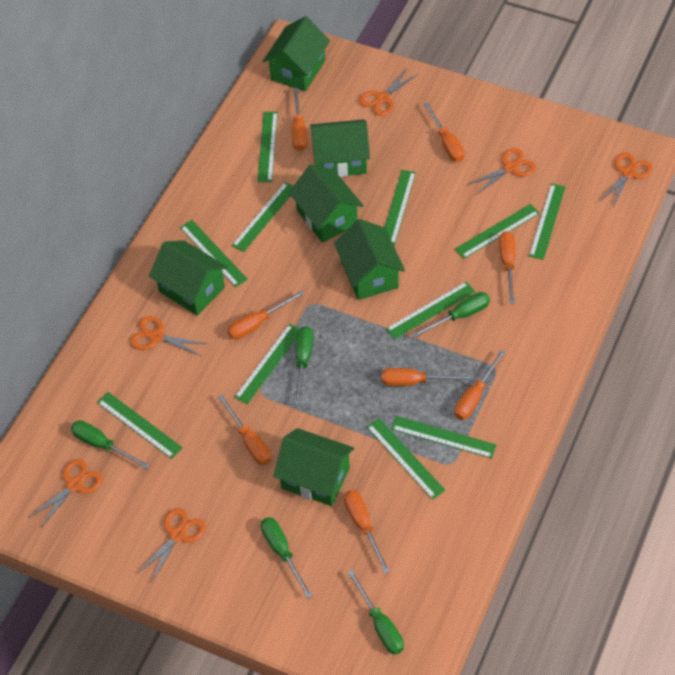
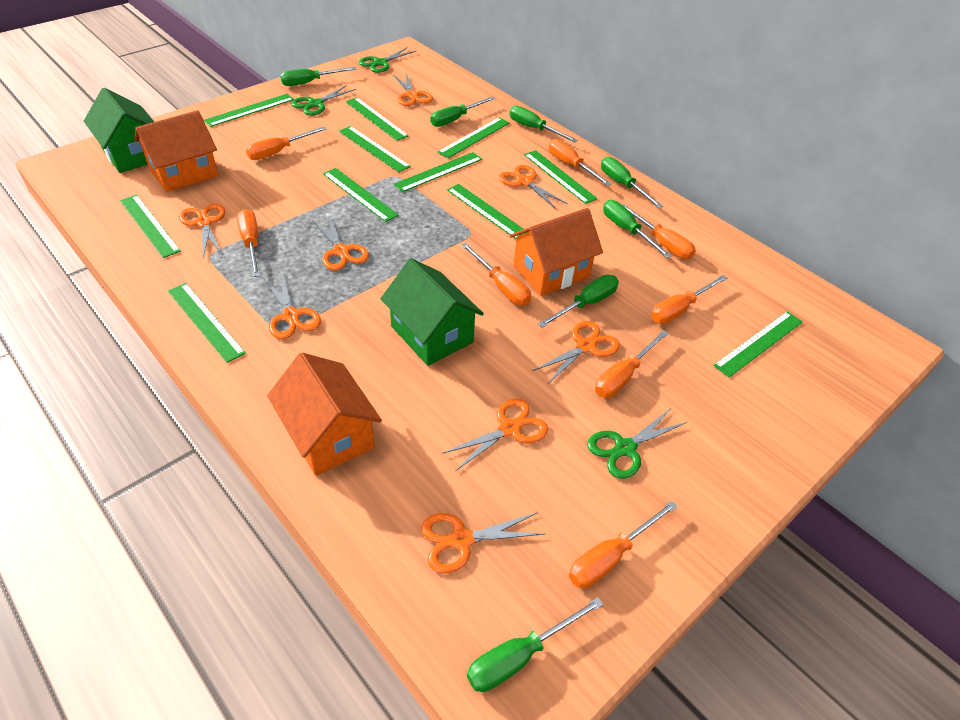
green house: [149,240,228,316] [263,16,330,91] [273,428,354,506] [289,164,364,243] [310,119,370,177] [334,219,405,300] = 6 -> [84,87,154,173] [381,258,484,366] = 2
green scissors: none = 0 -> [291,85,356,116] [359,47,416,73] [587,408,687,479] = 3
green screwdriver: [71,420,149,469] [261,517,313,599] [294,326,314,405] [347,570,404,655] [412,292,490,338] = 5 -> [280,67,356,86] [430,96,495,127] [467,597,603,692] [509,106,578,142] [538,275,619,328] [601,157,663,208] [603,200,671,258] = 7
orange house: none = 0 -> [135,110,219,192] [267,353,382,476] [509,208,603,296] = 3
orange scissors: [29,459,103,528] [130,316,208,356] [137,508,206,583] [359,69,418,116] [467,148,536,195] [599,153,652,207] = 6 -> [179,203,225,258] [264,273,321,339] [312,216,369,270] [393,73,433,106] [421,512,545,574] [442,398,548,471] [499,165,568,209] [533,321,620,384] = 8

